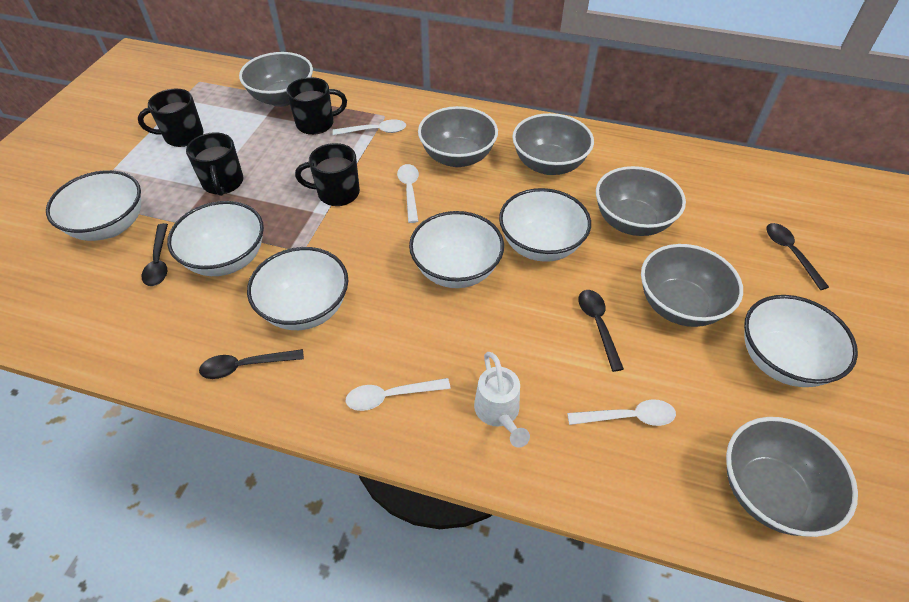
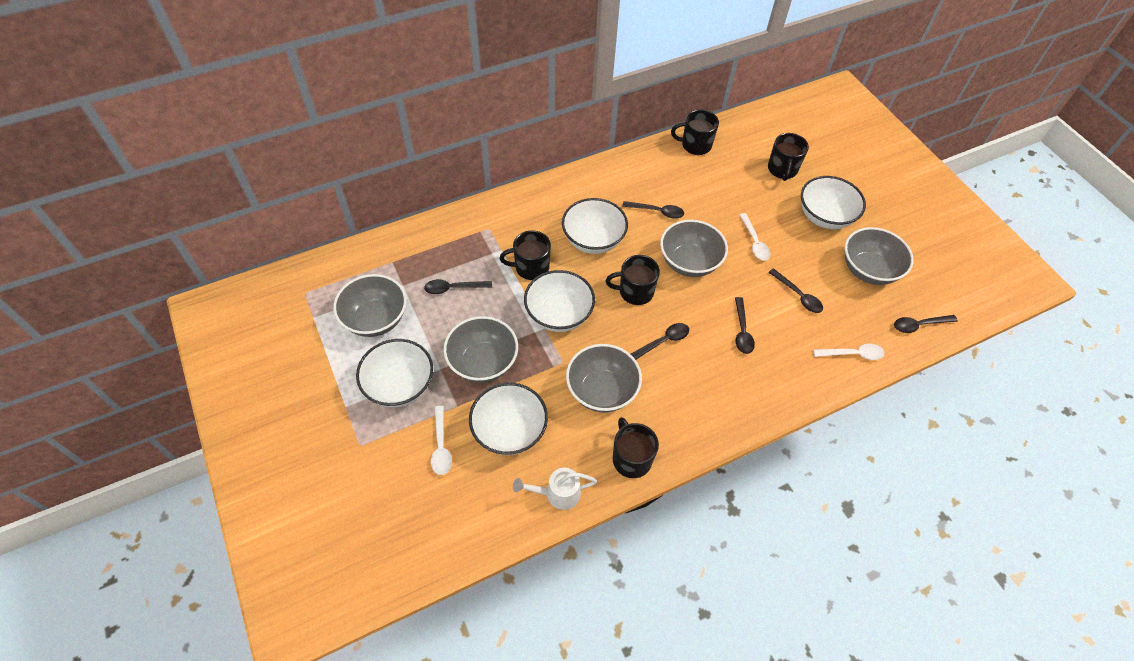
black mug: [138,89,204,147] [186,132,243,196] [286,77,347,135] [295,143,360,206] = 4 -> [500,230,551,280] [606,255,660,305] [613,417,659,478] [671,110,719,155] [768,133,809,181] = 5
black spoon: [142,223,168,286] [199,349,304,379] [578,290,624,372] [766,223,829,290] = 4 -> [424,279,492,294] [622,201,684,219] [631,323,689,360] [735,297,755,354] [768,268,823,313] [894,315,958,333] = 6
grey bowl: [239,52,313,107] [418,106,498,167] [512,113,594,175] [596,166,686,236] [641,244,743,327] [726,417,858,537] = 6 -> [333,274,407,337] [443,316,518,383] [566,344,642,413] [660,220,728,277] [845,227,914,285] = 5
white bowl: [46,170,141,241] [167,201,264,276] [247,247,348,330] [409,211,504,288] [499,188,591,262] [744,295,858,387] = 6 -> [356,339,433,407] [469,383,548,455] [524,270,595,332] [562,198,628,254] [801,176,866,229] = 5
white spoon: [333,119,406,135] [345,378,451,411] [397,164,419,223] [567,399,676,426] = 4 -> [431,406,452,475] [739,213,770,261] [813,344,885,360] = 3

